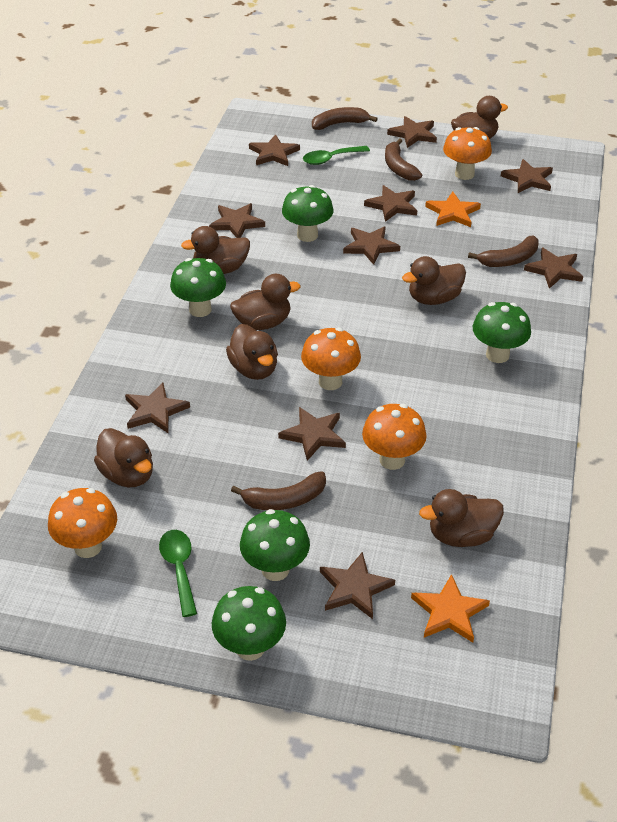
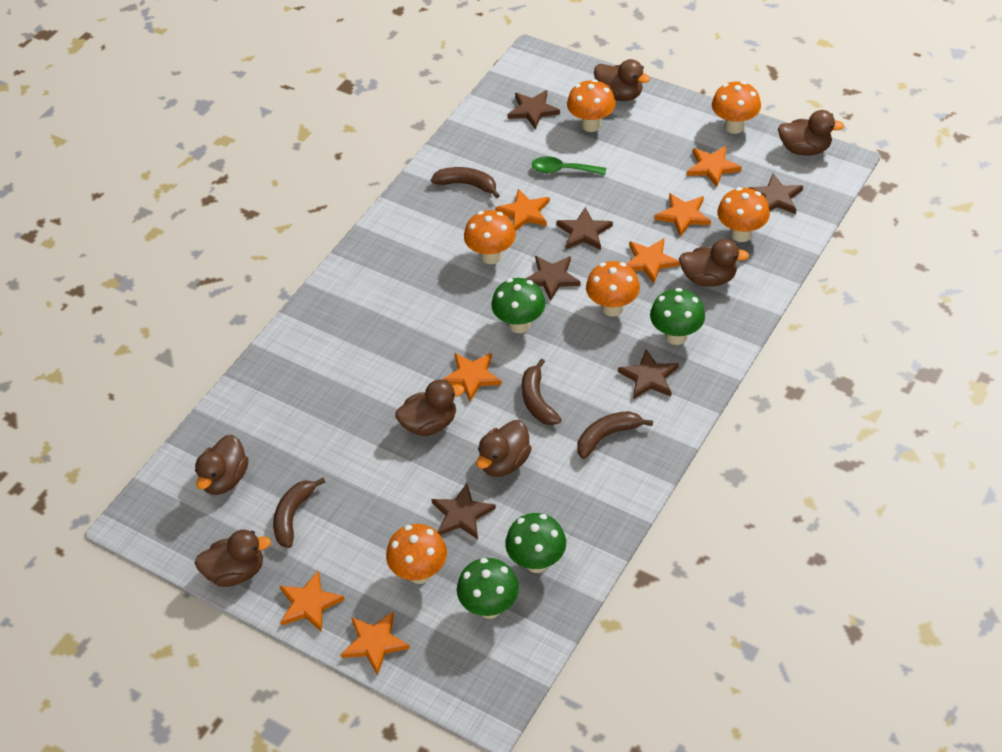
brown star: [125,382,190,433] [209,203,265,238] [249,134,300,166] [278,407,346,461] [320,552,395,619] [343,226,400,265] [364,185,417,222] [387,116,437,148] [501,159,553,193] [524,248,583,289] = 10 -> [432,483,496,539] [507,90,560,129] [525,256,581,301] [556,207,613,250] [618,349,679,399] [749,173,803,214] = 6
green mushroom: [170,258,226,317] [212,586,286,661] [240,509,310,581] [282,185,334,242] [473,302,531,363] = 5 -> [457,558,519,619] [491,278,546,333] [505,513,566,573] [650,288,705,345] = 4
green spoon: [159,530,197,617] [303,146,370,165] = 2 -> [532,156,606,175] = 1
orange mushroom: [48,488,117,558] [301,328,361,390] [362,404,427,470] [443,127,492,180] = 4 -> [386,524,447,584] [464,210,516,264] [567,79,616,132] [586,261,640,317] [712,81,761,134] [717,187,770,242] = 6
orange star: [411,574,490,643] [425,192,481,227] = 2 -> [280,571,345,632] [341,612,410,675] [442,353,502,402] [495,189,550,231] [626,238,680,283] [654,193,711,237] [687,146,742,187] = 7

